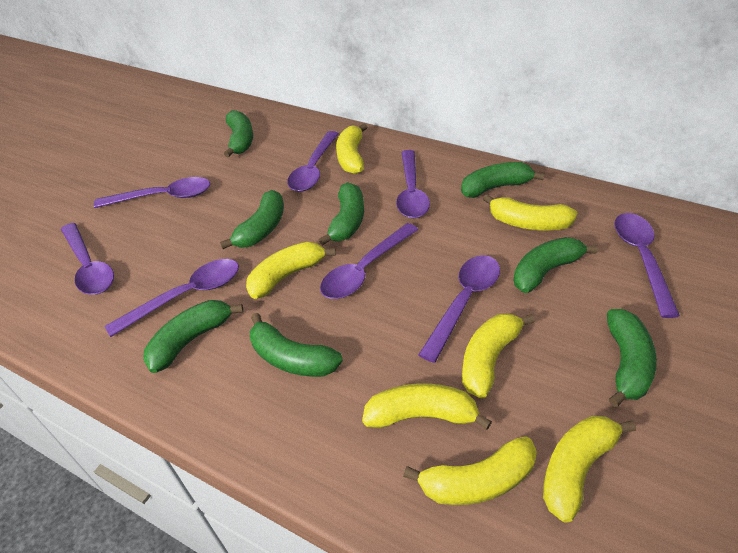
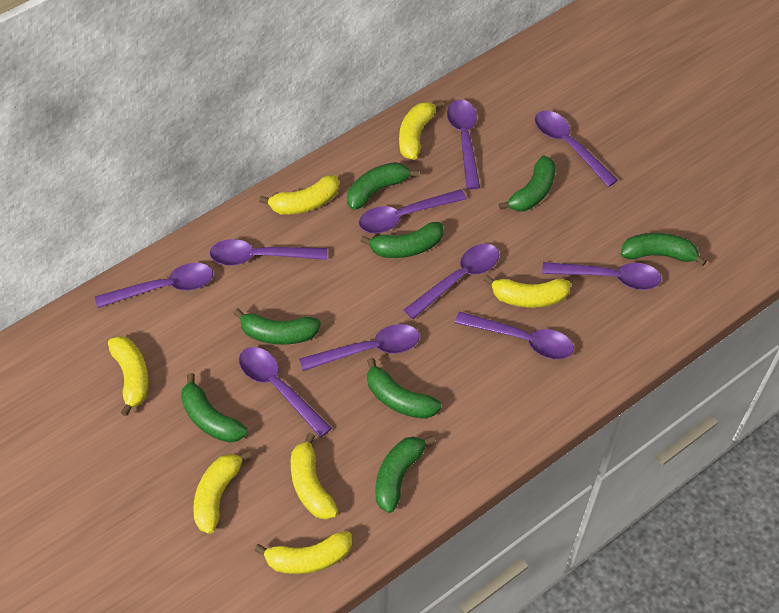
purple spoon: [61,223,114,295] [94,177,210,208] [105,259,239,337] [287,131,339,192] [320,223,418,299] [396,150,430,218] [418,255,500,363] [614,213,680,318] = 8 -> [95,263,213,308] [210,239,327,266] [239,347,332,438] [299,324,419,371] [359,189,467,233] [404,244,499,319] [447,99,480,189] [455,311,574,359] [535,111,618,187] [542,262,661,290] = 10

